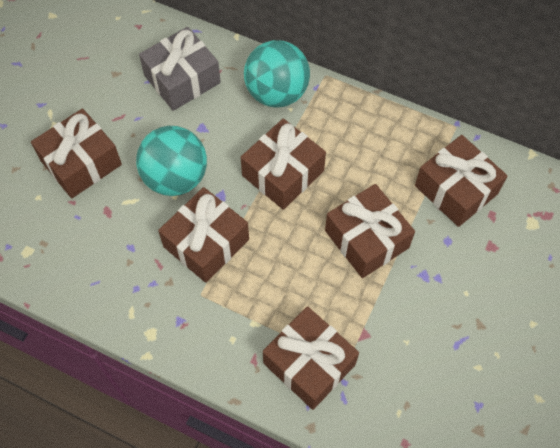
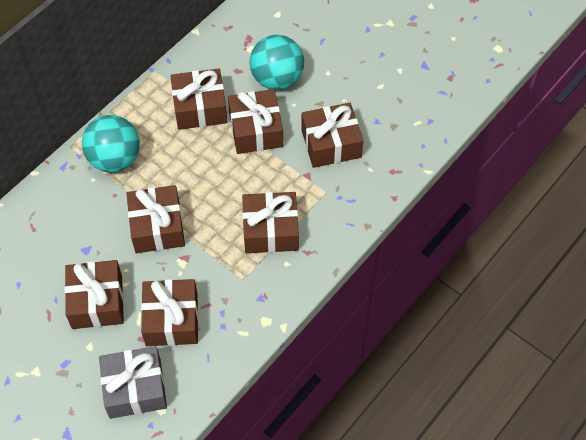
brown gift: [31,108,122,198] [158,187,249,283] [241,118,326,210] [263,306,359,410] [325,184,415,278] [415,135,508,227] = 6 -> [65,260,124,329] [126,185,185,253] [141,279,198,346] [170,68,227,130] [228,89,283,154] [242,192,299,253] [301,103,363,168] = 7

